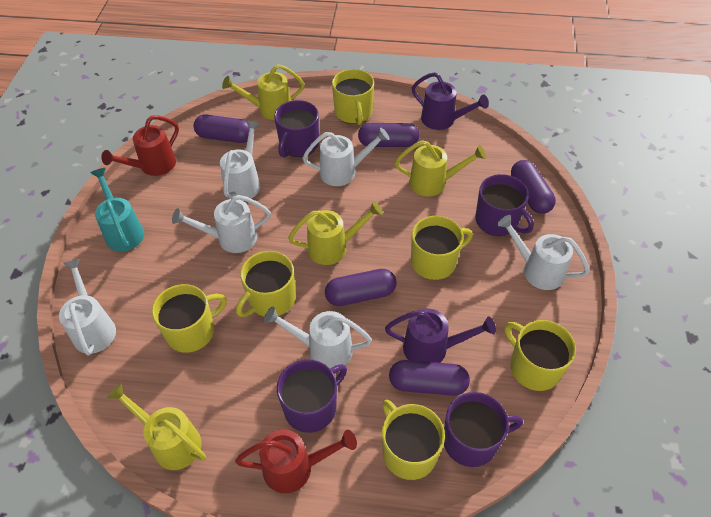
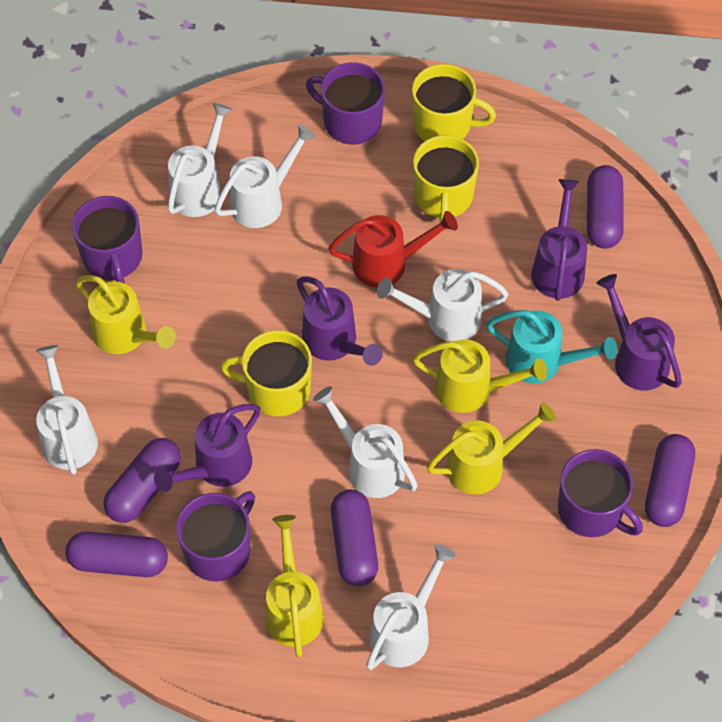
purple watering can: [385,308,496,363] [412,72,489,130] = 2 -> [154,404,261,492] [297,276,383,366] [531,179,587,301] [596,274,682,390] = 4
red watering can: [101,115,179,176] [235,429,357,493] = 2 -> [329,211,458,287] = 1
yellow mug: [152,284,227,353] [236,251,296,317] [332,69,374,125] [382,400,445,480] [411,216,473,280] [504,320,576,391] = 6 -> [220,330,312,416] [412,64,496,141] [413,135,479,223] = 3

